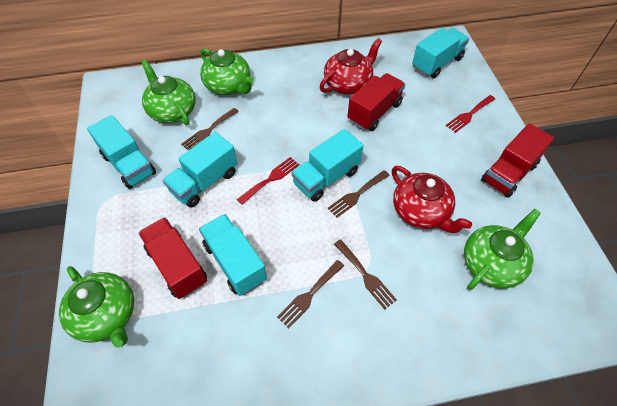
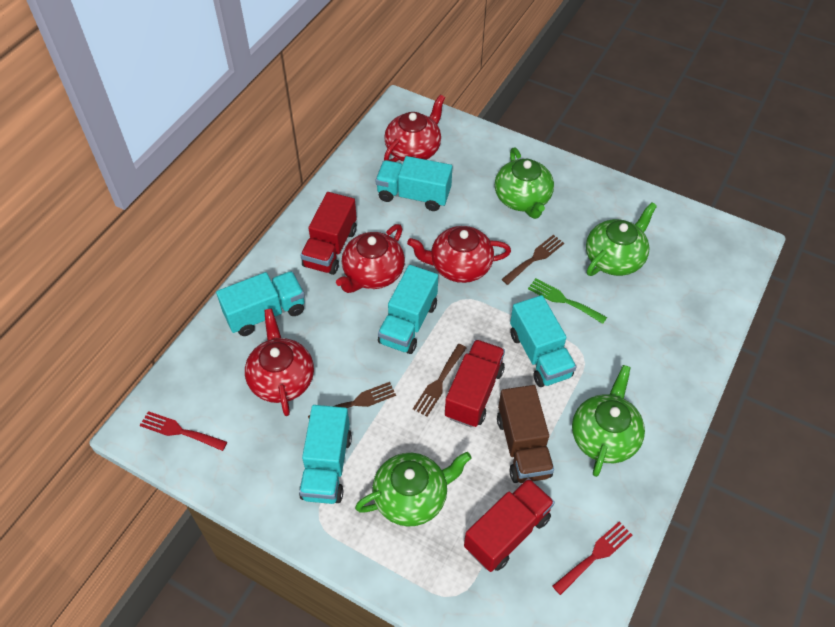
brown fork: [181,108,239,151] [277,260,344,328] [328,170,390,218] [334,239,397,309] = 4 -> [308,382,396,418] [413,344,467,417] [501,235,564,285] = 3
brown truck: none = 0 -> [497,385,554,483] = 1
green fork: none = 0 -> [528,278,607,324] = 1
red teapot: [320,38,382,94] [392,166,472,233] = 2 -> [245,309,314,416] [336,224,405,293] [384,95,445,162] [407,226,511,283] = 4

